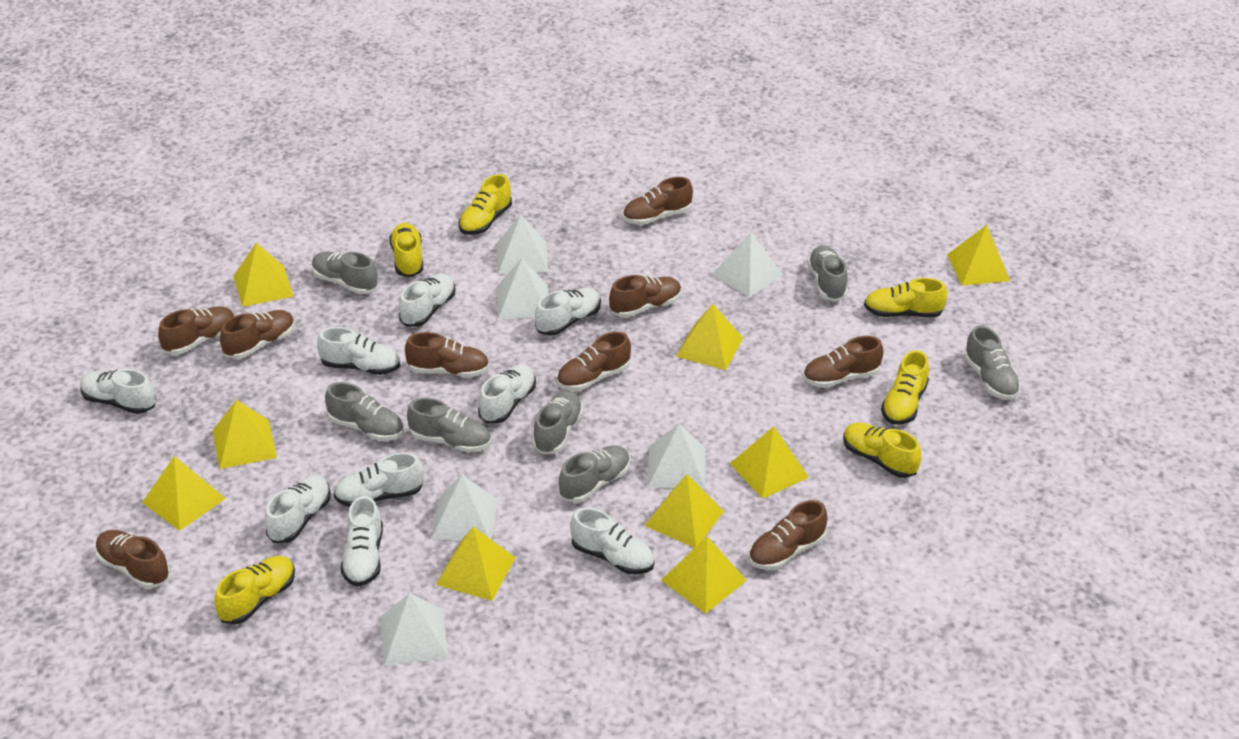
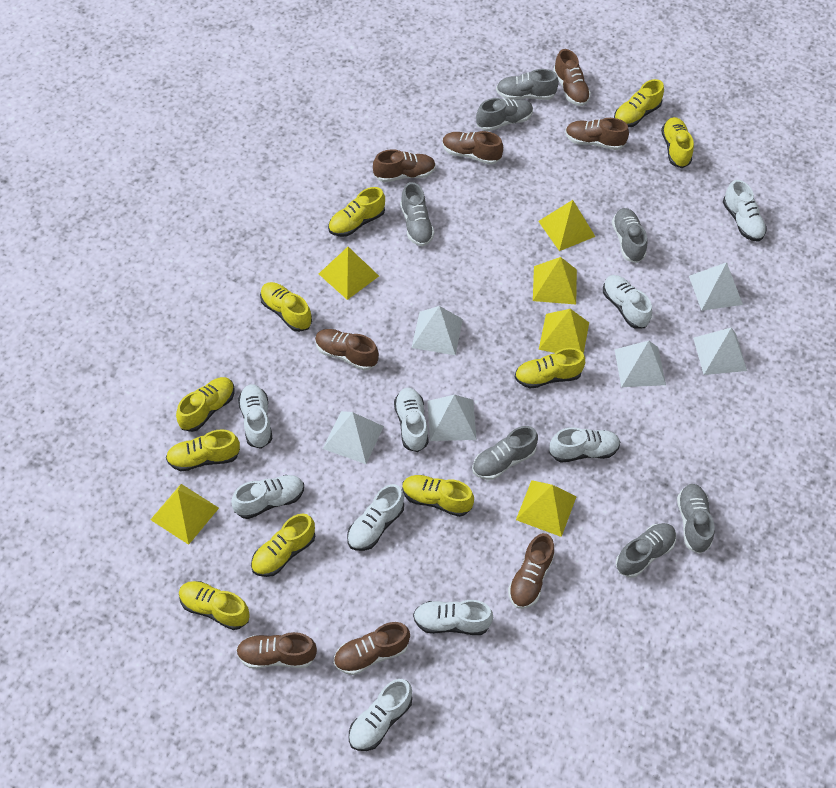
brown shoe: [95,530,170,588] [158,306,235,355] [220,310,295,359] [405,332,489,377] [557,332,631,391] [609,275,682,318] [623,177,693,225] [749,500,827,570] [803,336,884,388] = 9 -> [236,632,317,669] [315,329,379,371] [334,622,410,675] [373,149,436,182] [442,131,503,165] [508,533,554,609] [553,49,591,106] [565,118,629,150] = 8
yellow pyramid: [142,456,226,531] [212,400,277,469] [233,243,294,307] [436,527,516,601] [645,474,724,548] [661,536,747,614] [676,304,743,370] [730,426,809,499] [947,225,1010,286] = 9 -> [150,484,219,545] [319,247,379,300] [516,480,576,537] [533,257,577,305] [538,200,596,251] [539,309,589,354] = 6
yellow shoe: [215,556,295,624] [389,223,423,277] [459,174,512,235] [843,423,921,478] [864,278,947,317] [881,350,929,425] = 6 -> [166,429,240,471] [176,377,234,432] [179,581,249,630] [251,513,315,577] [260,282,312,332] [328,187,385,237] [402,475,474,517] [514,348,585,389] [614,79,664,127] [661,117,694,168] = 10

